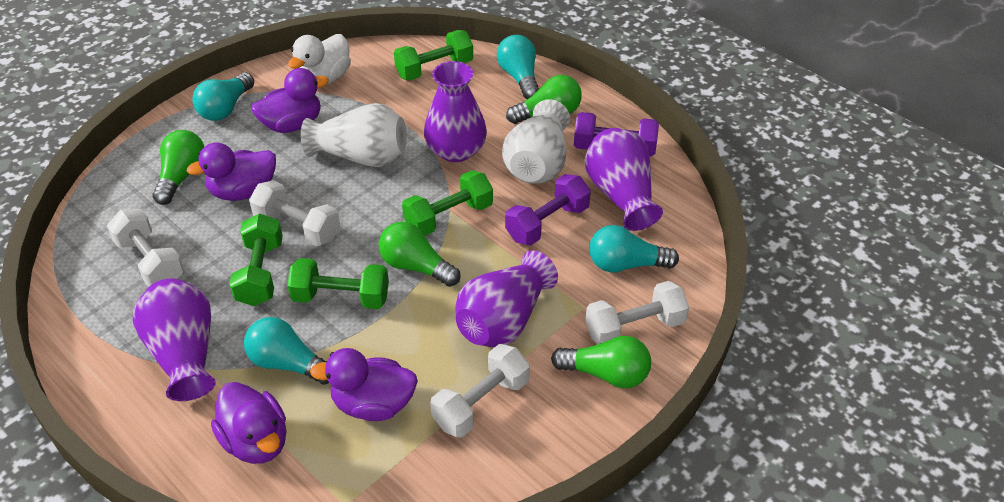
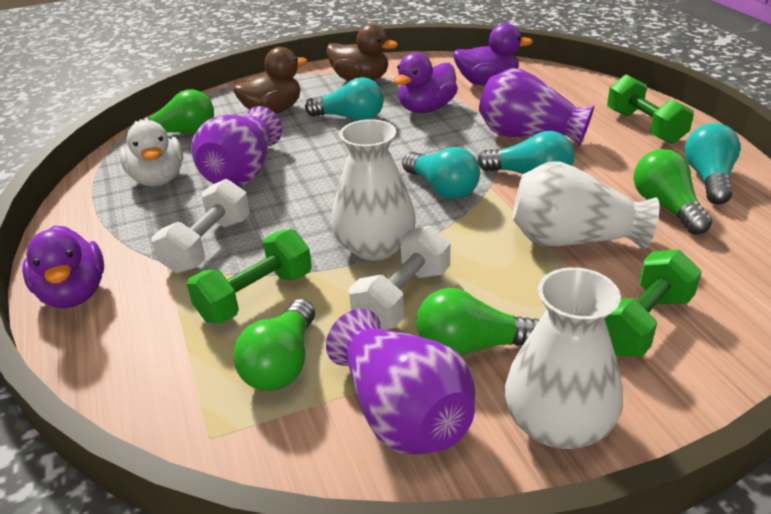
brown duck: none = 0 -> [233,47,308,114] [326,24,398,81] = 2
green dumbbell: [229,214,283,306] [287,258,389,309] [394,30,473,81] [402,170,493,236] = 4 -> [187,229,312,324] [605,249,702,357] [607,75,694,144] = 3
purple duck: [187,143,276,201] [211,382,286,464] [251,68,329,133] [310,348,418,421] = 4 -> [22,226,104,308] [393,52,458,113] [453,23,533,85] = 3
purple dumbbell: [505,174,591,245] [574,112,659,156] = 2 -> none = 0
purple vase: [133,279,216,401] [424,61,487,162] [455,250,558,347] [584,128,663,231] = 4 -> [191,106,282,187] [326,309,475,455] [479,68,594,147] = 3
white dumbbell: [107,209,184,287] [249,180,340,246] [430,344,530,438] [585,281,689,344] = 4 -> [152,179,250,274] [349,226,450,329] = 2
white vase: [301,103,407,167] [502,99,570,184] = 2 -> [331,119,416,260] [505,267,623,449] [513,162,660,250] = 3

